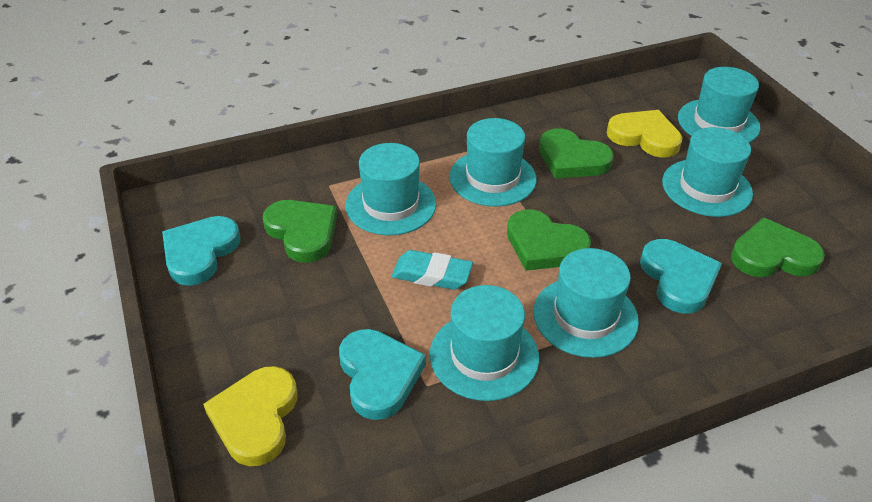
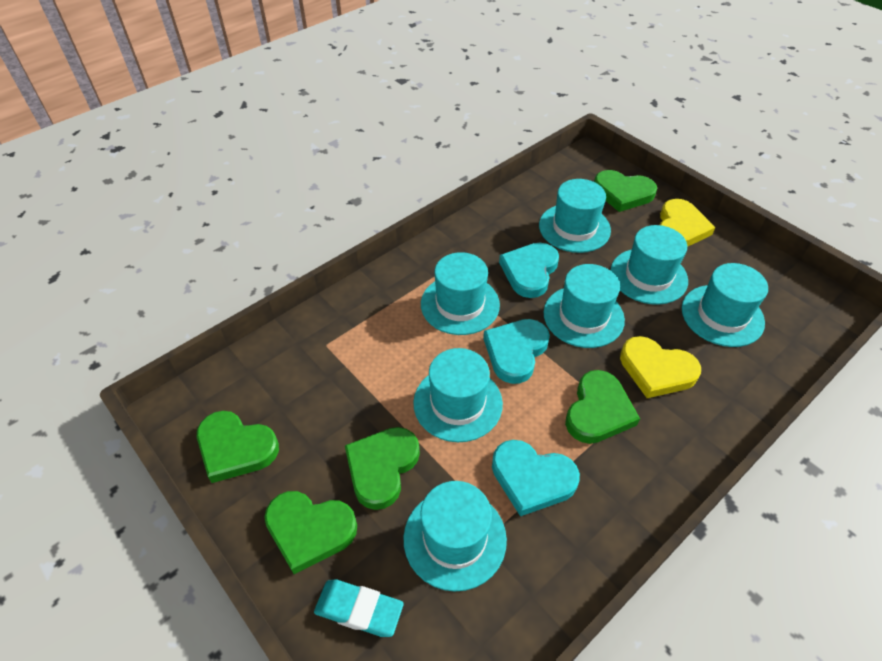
green heart: [263,200,337,263] [507,209,591,271] [539,128,614,179] [731,217,825,277] = 4 -> [197,411,279,483] [264,491,357,574] [345,427,420,510] [565,370,640,444] [594,170,657,212] = 5
turquoise hat: [346,143,436,235] [430,285,539,401] [449,118,537,207] [533,248,639,358] [662,127,753,217] [678,67,760,143] = 6 -> [404,481,507,592] [413,348,503,442] [421,252,500,335] [539,179,611,253] [544,264,625,348] [611,225,688,305] [682,263,768,347] = 7

